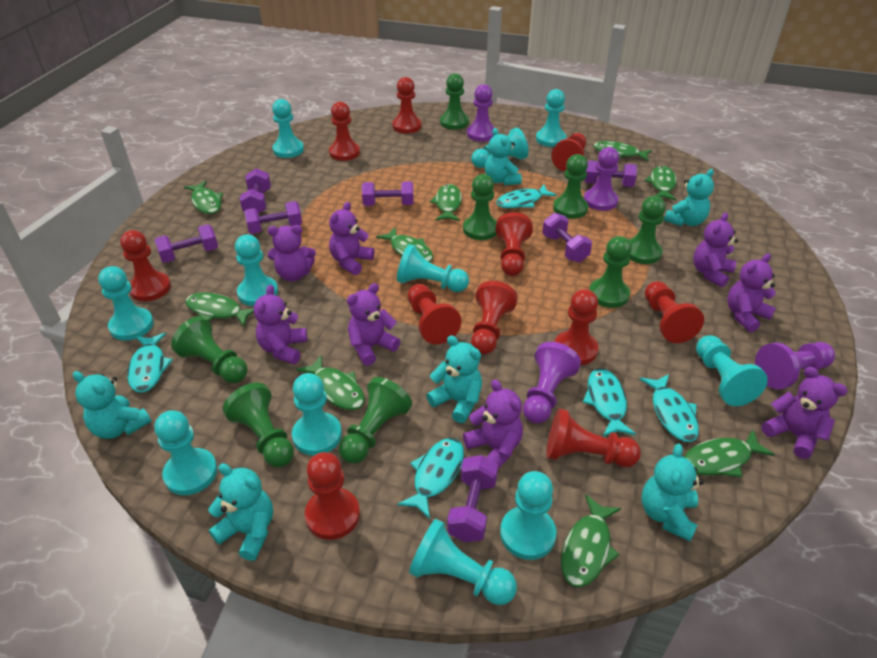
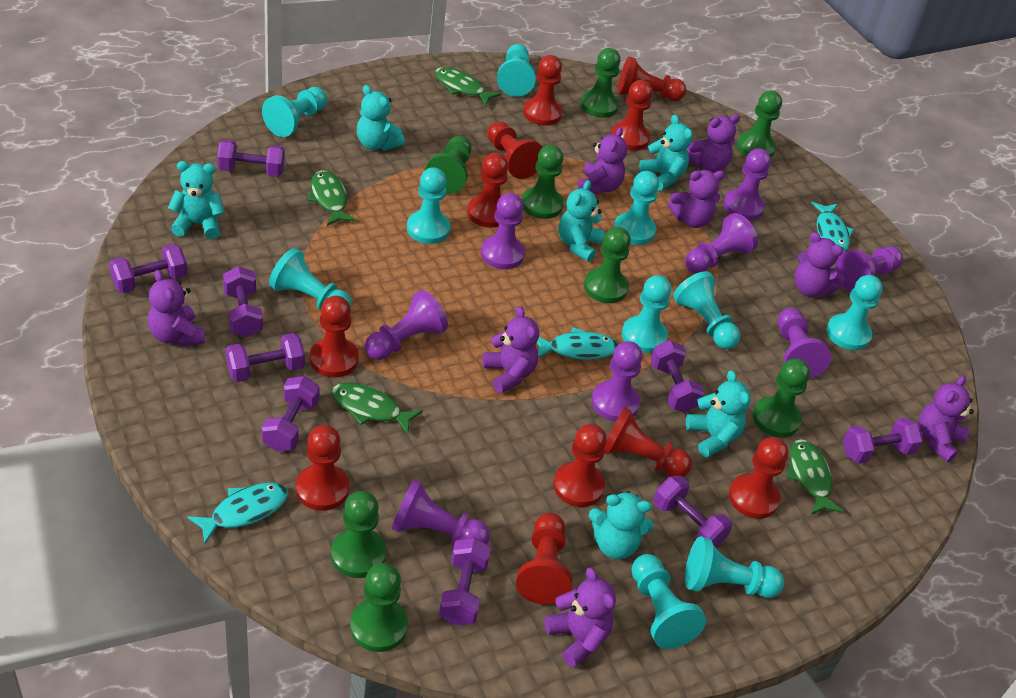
green fish: [184,181,223,214] [185,292,254,326] [296,355,365,410] [376,227,433,262] [430,184,462,221] [561,495,621,587] [593,141,652,161] [645,166,677,201] [684,429,775,477] = 9 -> [307,170,356,226] [331,383,423,435] [435,67,501,106] [787,439,844,515] = 4
purple dumbbell: [155,224,218,263] [240,168,271,214] [244,201,302,234] [362,181,414,206] [447,455,498,542] [542,213,592,263] [584,161,637,187] = 7 -> [109,244,187,293] [217,140,285,177] [223,266,263,337] [226,333,305,382] [262,376,320,452] [439,537,491,626] [650,340,704,413] [653,476,732,548] [843,418,923,464] = 9
purple pawn: [467,84,495,142] [523,342,581,424] [584,147,619,211] [755,342,835,389] = 4 -> [365,290,448,360] [391,479,490,545] [481,193,525,269] [591,341,643,421] [685,213,758,273] [723,148,771,221] [778,308,831,379] [835,246,903,292] = 8
turquoise fish: [127,332,173,393] [397,438,464,519] [496,185,557,208] [583,368,636,437] [640,374,699,442] = 5 -> [187,483,288,544] [537,327,618,360] [811,202,854,253] = 3
turquoise pawn: [98,266,154,341] [154,410,217,495] [235,235,278,306] [272,99,304,158] [292,373,342,455] [397,244,469,292] [409,519,517,605] [471,128,529,168] [500,471,557,560] [536,89,566,147] [696,335,768,406] = 11 -> [262,87,327,137] [269,248,352,309] [407,167,450,244] [497,44,536,97] [614,171,659,245] [622,275,671,353] [632,554,706,649] [673,271,740,349] [685,536,784,598] [826,275,883,350] = 10

